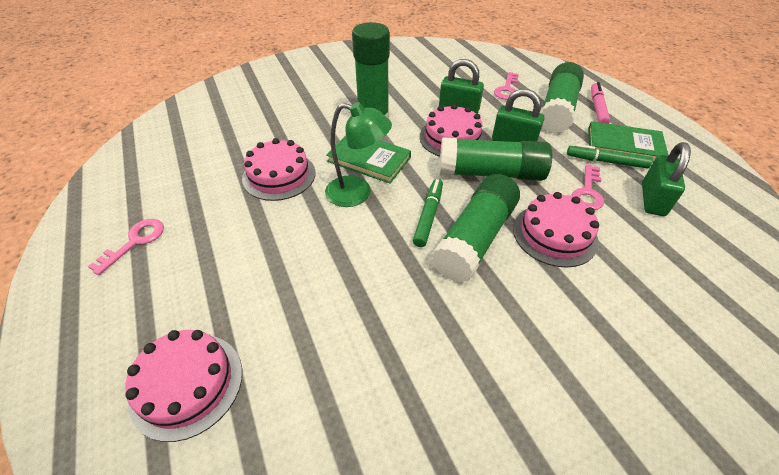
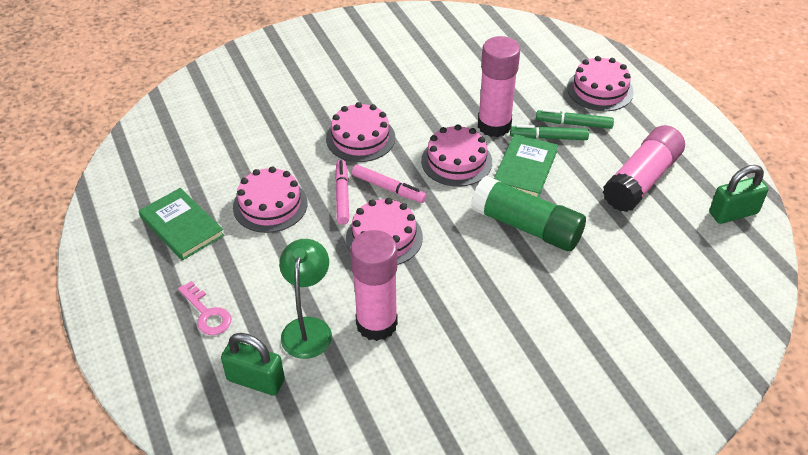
green glue stick: [352,22,390,119] [431,174,520,283] [439,137,552,181] [540,62,584,134] = 4 -> [471,176,586,251] = 1
green padlock: [439,59,484,114] [492,89,544,142] [642,142,691,216] = 3 -> [221,333,285,395] [709,165,769,224] = 2
pink cake: [125,330,242,442] [242,138,315,201] [419,104,485,157] [513,192,599,267] = 4 -> [233,167,308,233] [326,102,395,162] [346,198,423,265] [421,124,492,187] [567,56,634,111] = 5
pink glue stick: none = 0 -> [350,230,398,341] [478,36,520,137] [603,125,685,212] = 3
pink key: [88,219,164,275] [494,72,519,100] [572,164,604,210] = 3 -> [178,281,231,335] = 1
pink marker: [591,82,610,124] = 1 -> [335,160,349,225] [352,165,427,203] = 2

